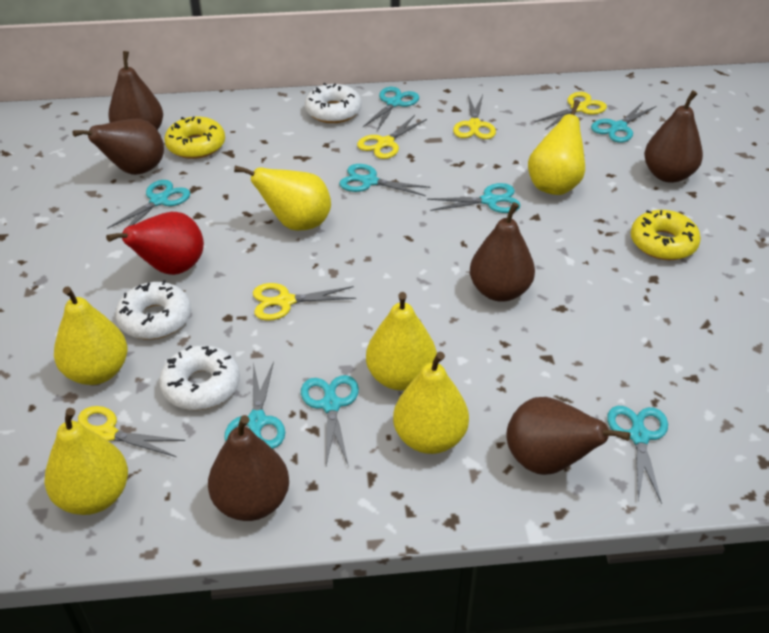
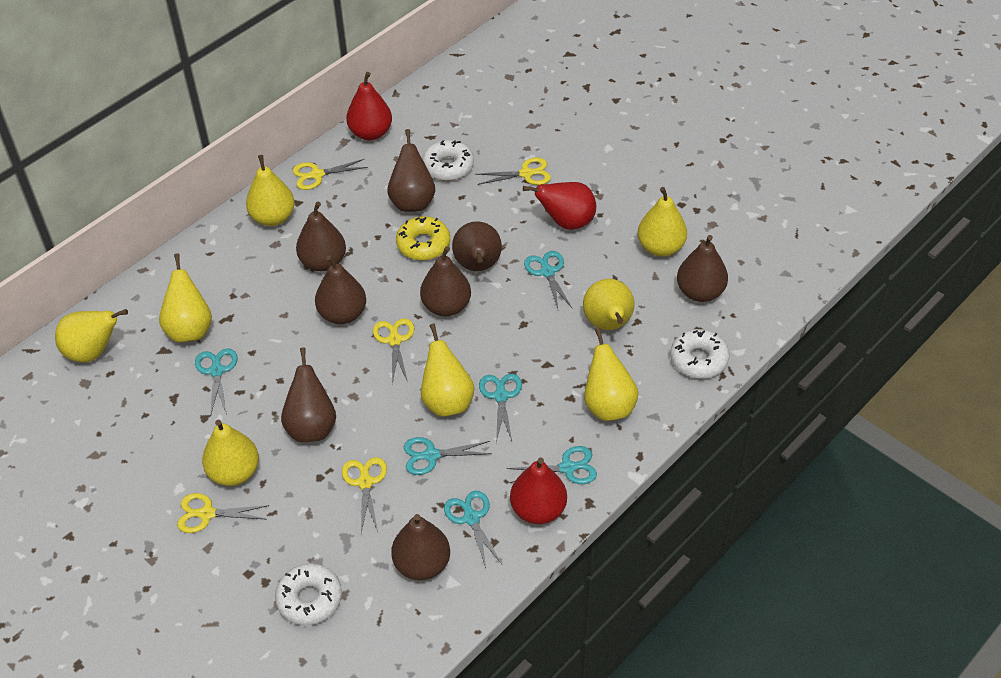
brown pear: [72,119,164,175] [108,51,163,130] [208,415,289,521] [470,202,535,302] [506,397,631,475] [644,90,703,183] = 6 -> [281,347,336,442] [296,202,346,272] [315,256,366,324] [387,129,435,212] [391,514,450,580] [420,246,471,316] [452,221,502,271] [677,235,728,302] = 8
red pear: [106,212,204,275] = 1 -> [346,72,392,140] [510,458,567,524] [523,182,596,230] = 3
turquoise scissors: [107,180,190,233] [224,361,285,449] [301,375,359,467] [339,164,431,196] [363,87,419,131] [427,183,521,213] [591,101,656,143] [607,406,668,504] = 8 -> [195,348,238,417] [404,437,492,475] [444,491,502,568] [479,374,522,443] [507,446,597,484] [524,251,573,309] = 6
yellow donut: [165,117,225,159] [631,210,701,260] = 2 -> [396,216,450,260] = 1
yellow pear: [45,408,128,515] [54,286,127,385] [234,165,331,231] [366,292,437,391] [393,352,469,454] [528,100,585,195] = 6 -> [55,309,128,362] [159,253,212,343] [202,420,259,486] [246,155,295,226] [421,324,474,417] [583,279,634,330] [584,327,639,421] [638,187,687,257] = 8

